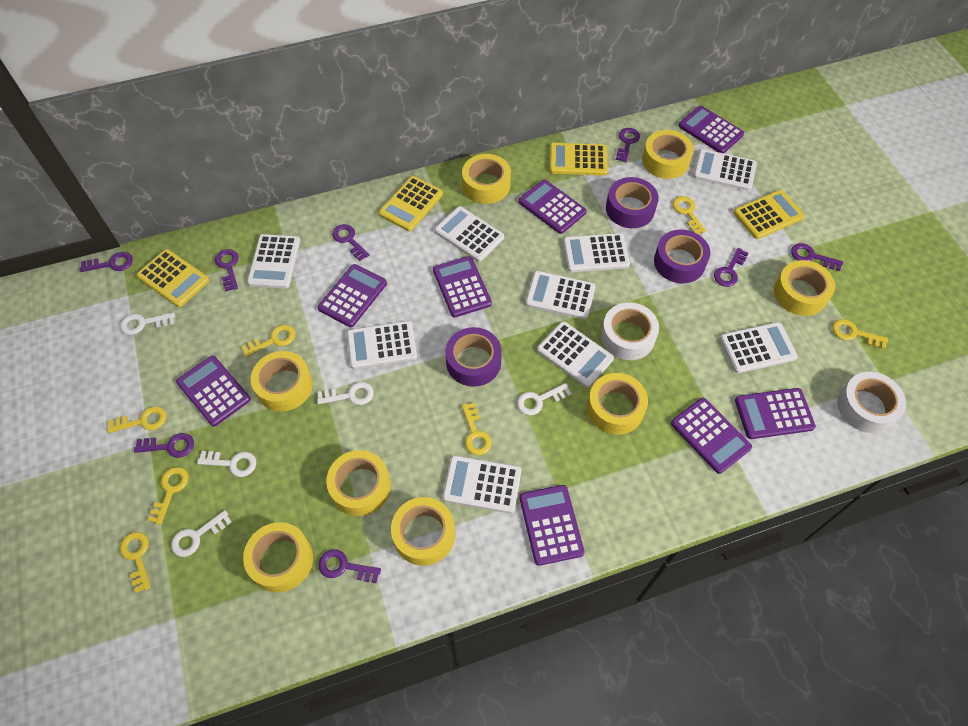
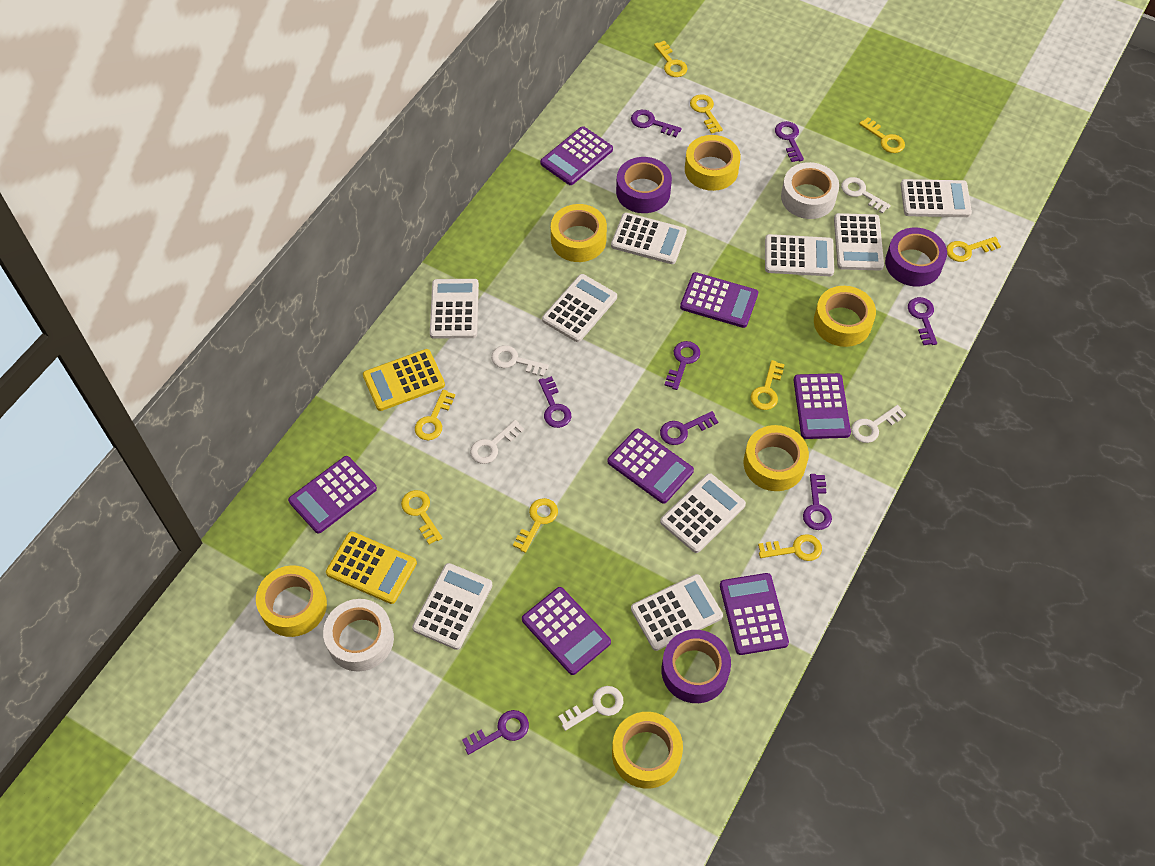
purple calculator: [176,355,251,427] [318,264,387,327] [433,256,492,318] [519,180,587,234] [519,485,585,566] [671,398,752,474] [678,106,744,154] [735,388,816,439] = 8 -> [288,456,377,533] [522,587,611,675] [540,126,613,185] [607,429,694,504] [680,272,758,328] [720,573,789,655] [793,373,851,439] = 7
yellow calculator: [137,249,210,307] [379,176,443,231] [550,143,608,176] [734,190,805,239] = 4 -> [326,532,417,604] [363,349,445,411] = 2
yellow key: [107,406,166,433] [120,532,151,593] [147,467,188,525] [241,325,295,357] [462,402,492,455] [673,196,706,234] [832,319,888,349] = 7 -> [401,490,442,545] [415,389,455,440] [513,498,558,553] [654,41,688,77] [690,94,723,134] [751,360,785,410] [758,534,822,561] [859,117,905,153] [947,237,1001,262] = 9
yellow tape: [243,522,313,592] [251,351,313,412] [326,450,391,516] [391,497,455,566] [462,154,511,204] [587,373,648,435] [642,130,694,179] [774,260,835,316] = 8 -> [256,565,327,637] [551,204,607,262] [612,712,683,789] [685,135,741,191] [743,425,809,491] [814,286,876,347] = 6

